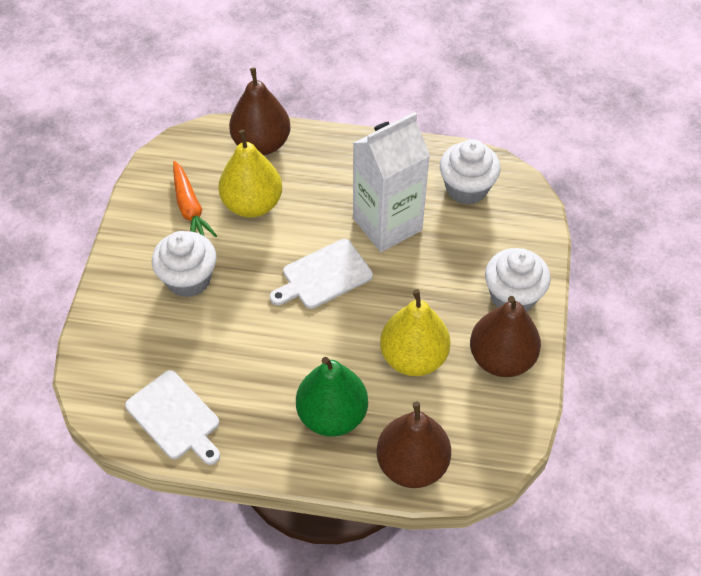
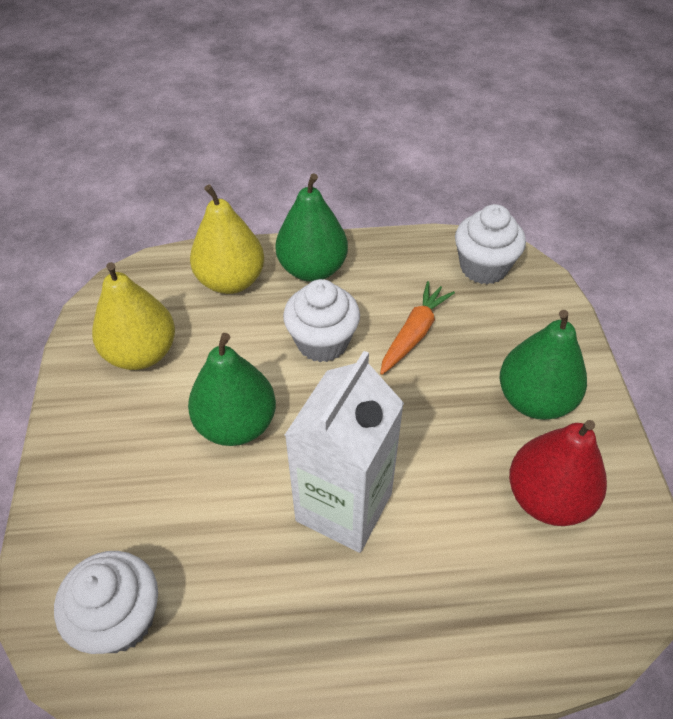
brown pear: [229,68,291,155] [376,402,451,488] [470,296,541,377] = 3 -> none = 0
green pear: [296,357,368,437] = 1 -> [188,333,276,446] [275,173,348,282] [499,310,587,420] = 3
red pear: none = 0 -> [509,420,607,526] = 1
white cutting board: [125,370,220,465] [270,239,373,309] = 2 -> none = 0

